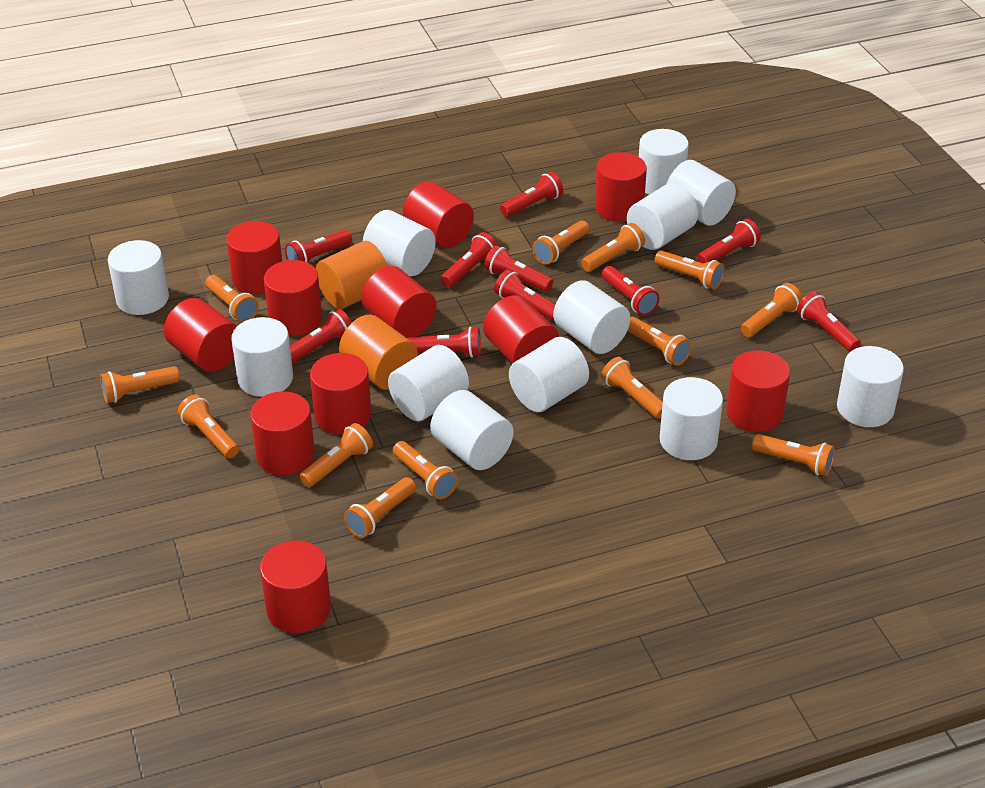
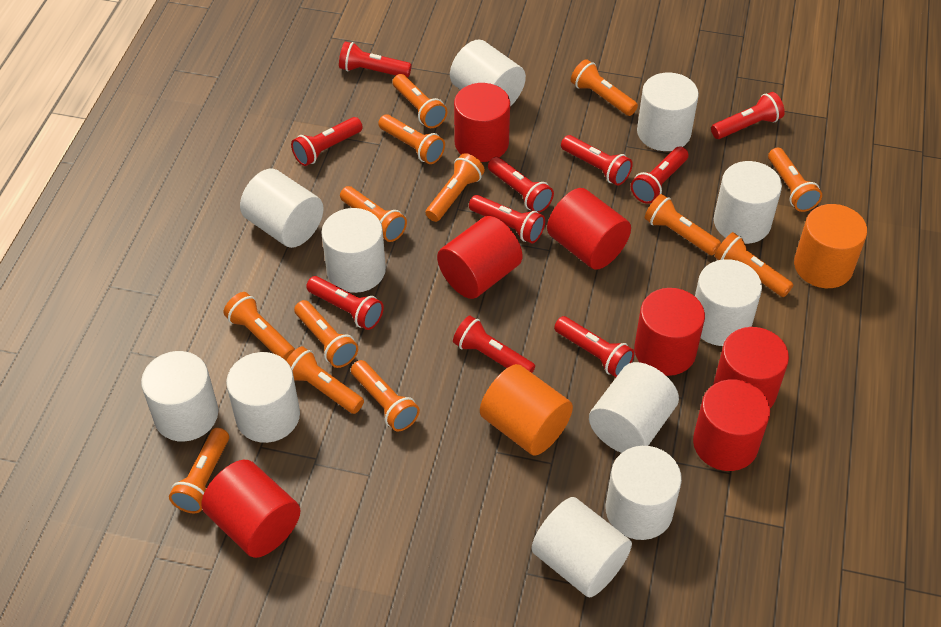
red cylinder: [164,298,237,372] [226,221,282,295] [250,391,315,475] [260,540,331,633] [264,260,322,336] [310,353,371,434] [361,266,436,338] [403,181,474,248] [483,295,559,364] [595,152,647,222] [726,350,790,432] = 11 -> [201,460,300,558] [437,216,523,299] [454,83,510,162] [547,188,631,270] [634,288,705,376] [693,379,770,471] [713,327,789,408] = 7
white cylinder: [108,240,169,315] [231,317,293,397] [363,210,436,276] [388,345,469,421] [430,390,513,470] [509,337,589,412] [553,280,631,354] [627,183,698,250] [639,129,689,195] [660,377,723,460] [667,160,736,226] [837,346,904,427] = 12 -> [141,351,218,442] [226,352,300,443] [240,169,324,248] [321,208,386,293] [450,40,526,106] [531,497,632,597] [589,362,679,453] [606,446,682,540] [637,72,699,151] [695,259,762,346] [714,161,782,244] = 11

